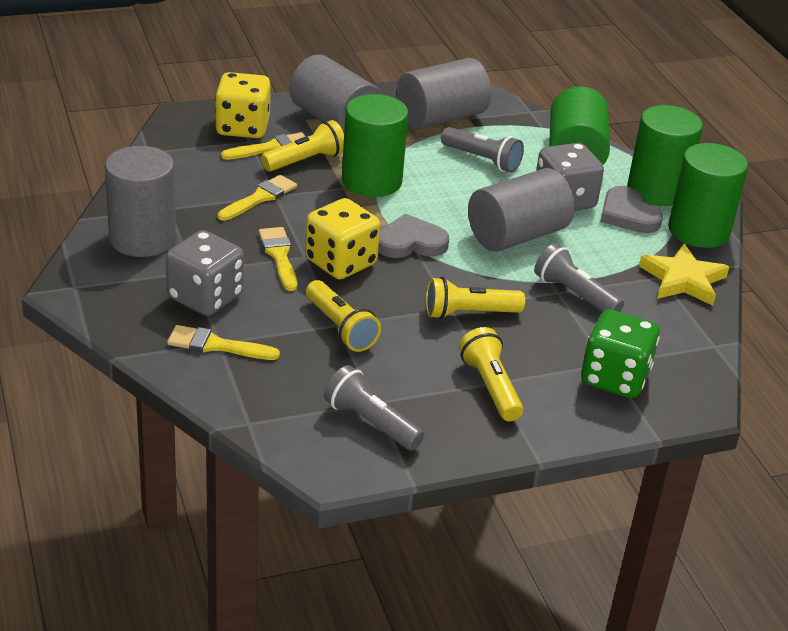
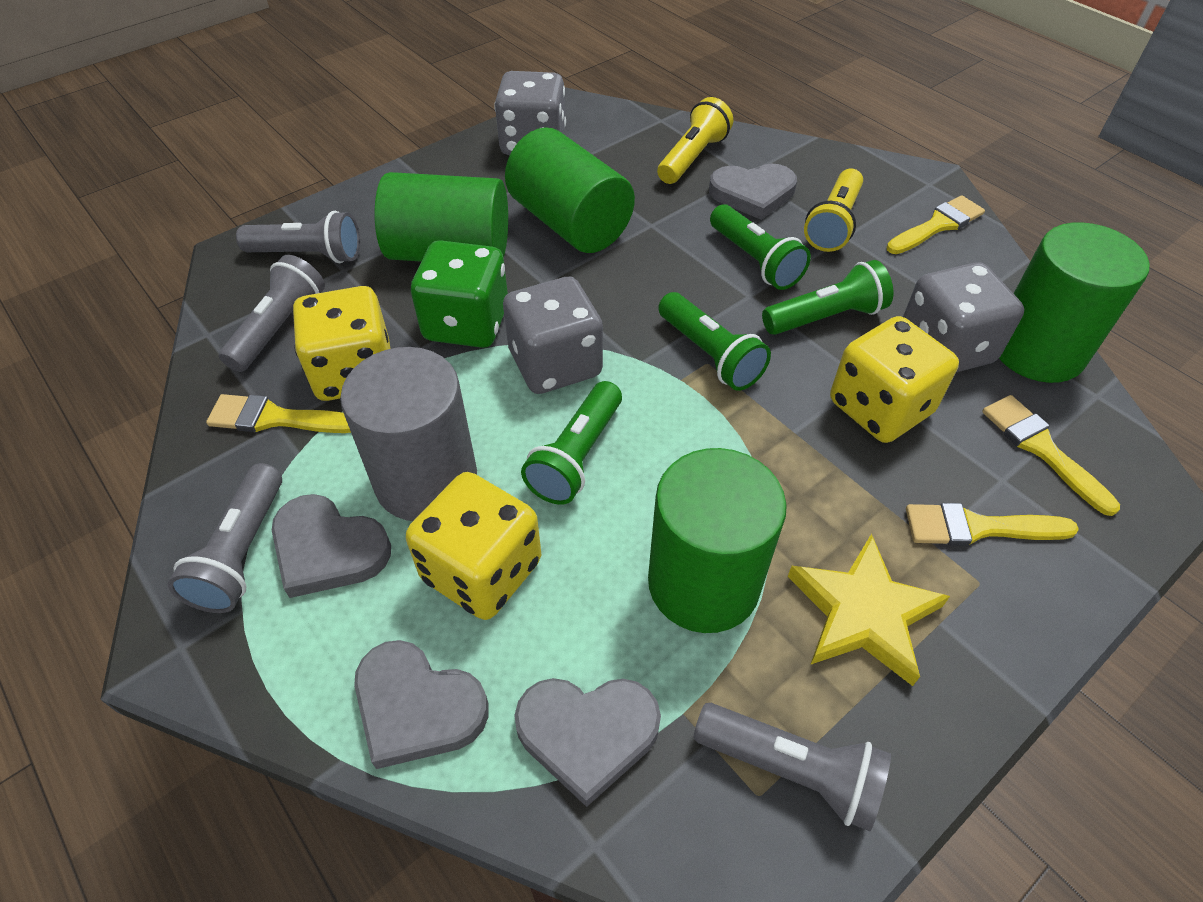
green flashlight: none = 0 -> [521,381,622,505] [658,292,771,391] [710,204,811,290] [762,260,893,335] = 4
grey cylinder: [105,146,176,257] [289,54,381,133] [397,58,491,129] [468,168,575,252] = 4 -> [340,347,477,521] = 1
grey dice: [166,230,244,316] [536,143,604,211] = 2 -> [494,71,566,155] [503,277,603,394] [903,262,1024,372] = 3
grey flashlight: [324,365,424,451] [441,127,524,173] [534,243,624,312] = 3 -> [168,463,282,613] [219,255,325,372] [236,211,360,264] [694,703,891,831] = 4
grey heart: [378,214,449,258] [600,186,663,233] = 2 -> [272,494,391,598] [354,640,489,769] [514,678,661,807] [709,164,797,220] = 4
yellow dice: [215,72,271,138] [305,198,380,279] = 2 -> [293,286,391,401] [406,472,541,620] [830,316,959,443] = 3
yellow flashlight: [261,120,344,172] [306,280,381,352] [426,277,525,319] [459,327,524,421] = 4 -> [657,97,733,184] [804,169,863,252] = 2

